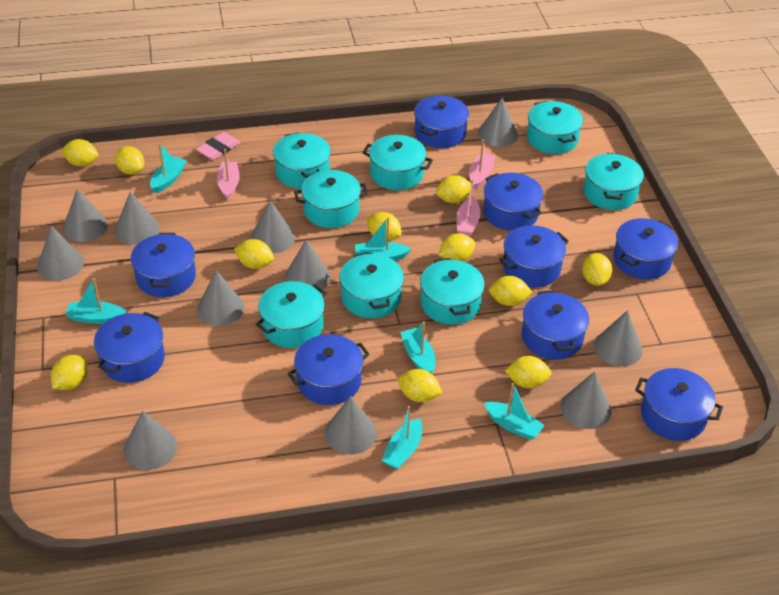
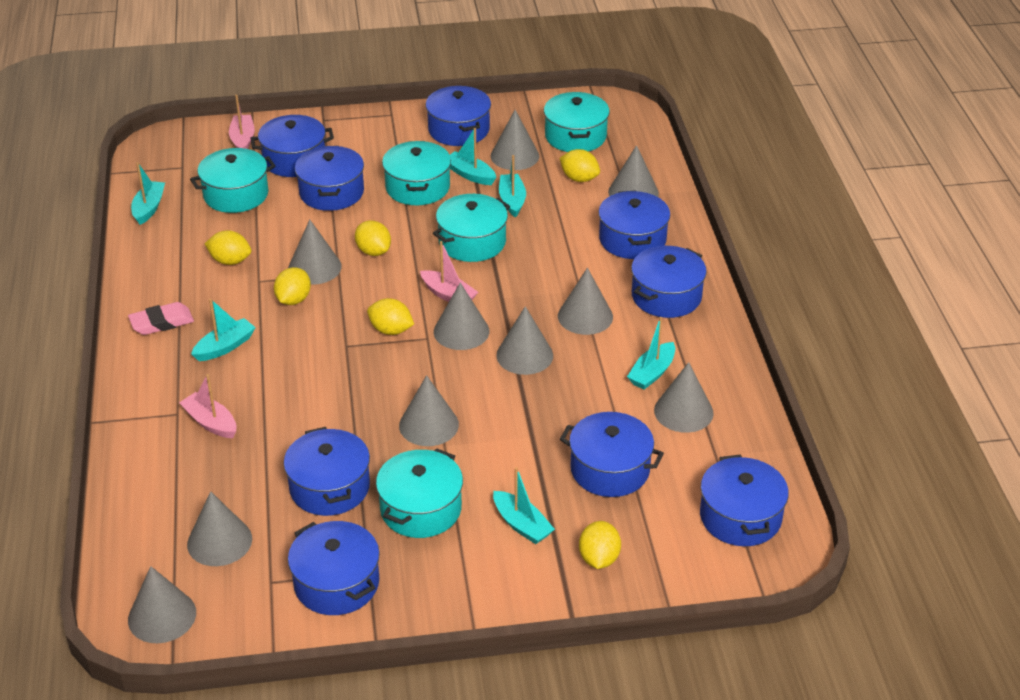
grey cone: [37,226,84,280] [63,189,108,242] [114,191,159,245] [123,411,177,470] [197,270,245,326] [250,200,295,253] [284,240,330,289] [325,396,377,455] [478,98,518,147] [561,371,612,429] [594,310,642,366] = 11 -> [128,566,196,643] [187,491,252,566] [288,220,342,285] [399,375,459,446] [434,283,489,350] [491,110,539,170] [496,306,553,375] [558,268,613,335] [608,145,659,197] [654,362,714,433] = 10
turquoise pot: [256,281,327,348] [273,133,331,189] [294,170,368,228] [339,252,404,318] [362,135,433,190] [420,258,485,325] [527,101,583,154] [583,153,644,210] = 8 -> [190,148,276,213] [376,448,463,538] [382,141,451,205] [433,194,510,262] [544,92,610,152] = 5
yellow lemon: [51,355,88,390] [61,139,98,166] [115,146,144,175] [234,239,274,269] [366,212,402,241] [398,369,443,402] [436,175,474,203] [438,233,475,262] [489,276,532,306] [505,356,552,388] [582,253,612,286] = 11 -> [205,230,251,265] [274,267,311,305] [355,220,391,256] [367,298,414,335] [560,149,600,182] [579,521,621,569] = 6

